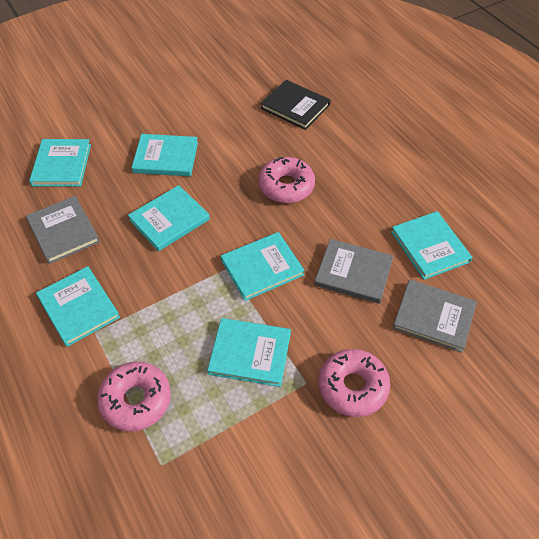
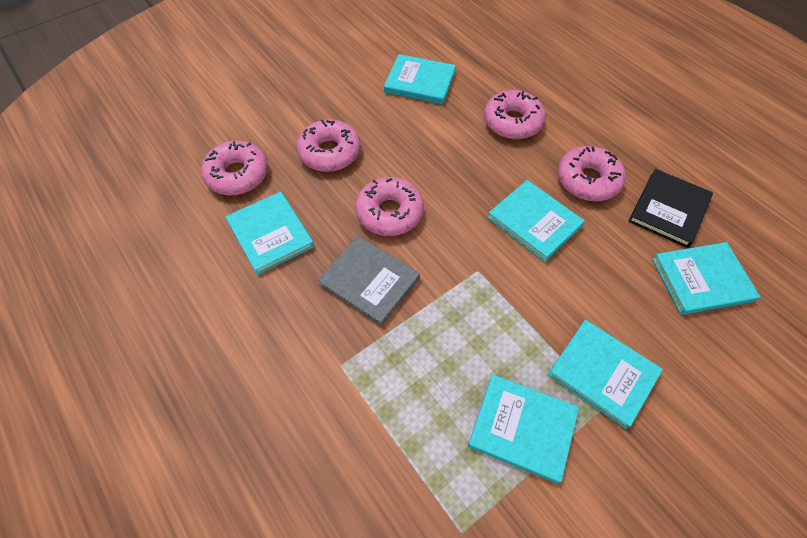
grey book: [26,196,100,264] [315,239,393,304] [393,279,477,353] = 3 -> [318,236,420,326] = 1
pink donut: [97,362,171,432] [258,157,315,203] [318,349,390,417] = 3 -> [201,141,268,195] [296,119,361,172] [355,177,424,236] [484,90,546,139] [557,146,626,201] = 5
turquoise book: [29,139,91,187] [36,266,120,347] [128,185,210,251] [132,134,198,176] [207,318,291,387] [221,232,305,301] [391,211,473,280] = 7 -> [225,191,314,275] [384,54,456,104] [468,374,579,484] [488,180,585,262] [548,320,663,429] [652,242,760,315] = 6

